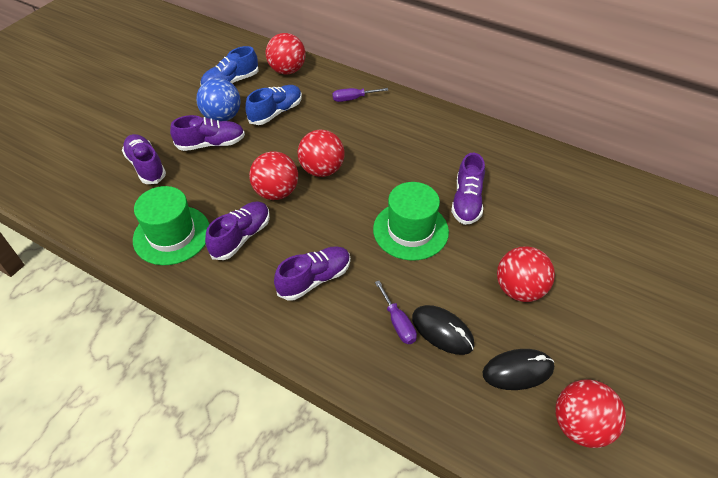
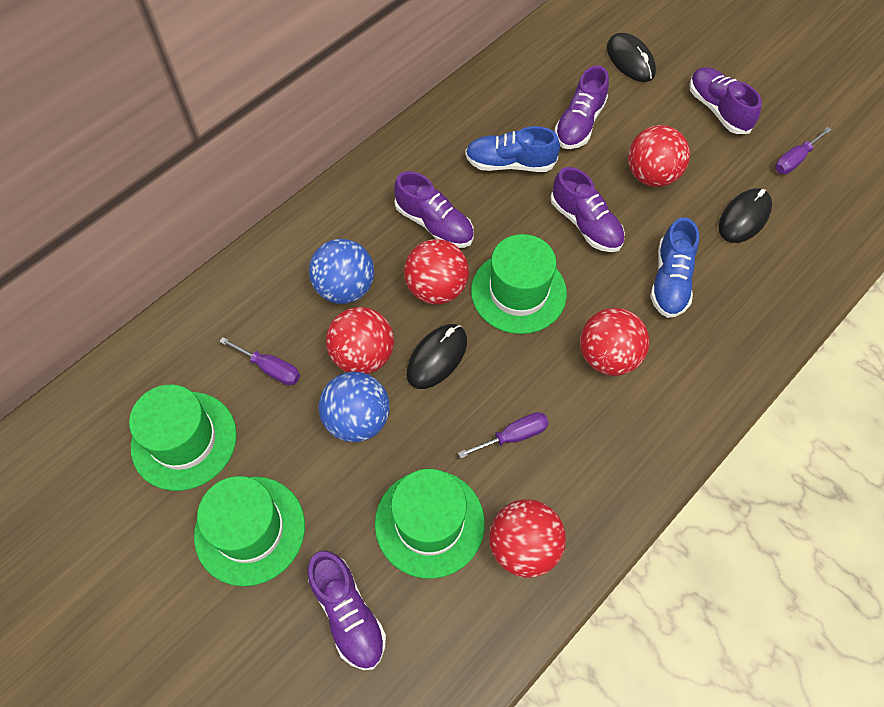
black mouse: [412,305,474,355] [483,349,554,390] = 2 -> [407,324,467,389] [607,33,656,82] [718,188,772,243] = 3
blue ball: [196,78,241,121] = 1 -> [309,239,374,304] [319,372,390,442] = 2
green hat: [133,186,210,265] [373,182,449,261] = 2 -> [129,385,237,491] [194,476,305,586] [375,469,485,579] [471,234,567,334] = 4
purple screwdriver: [332,88,388,102] [375,281,417,344] = 2 -> [219,337,300,385] [458,412,549,459] [775,127,832,174] = 3

